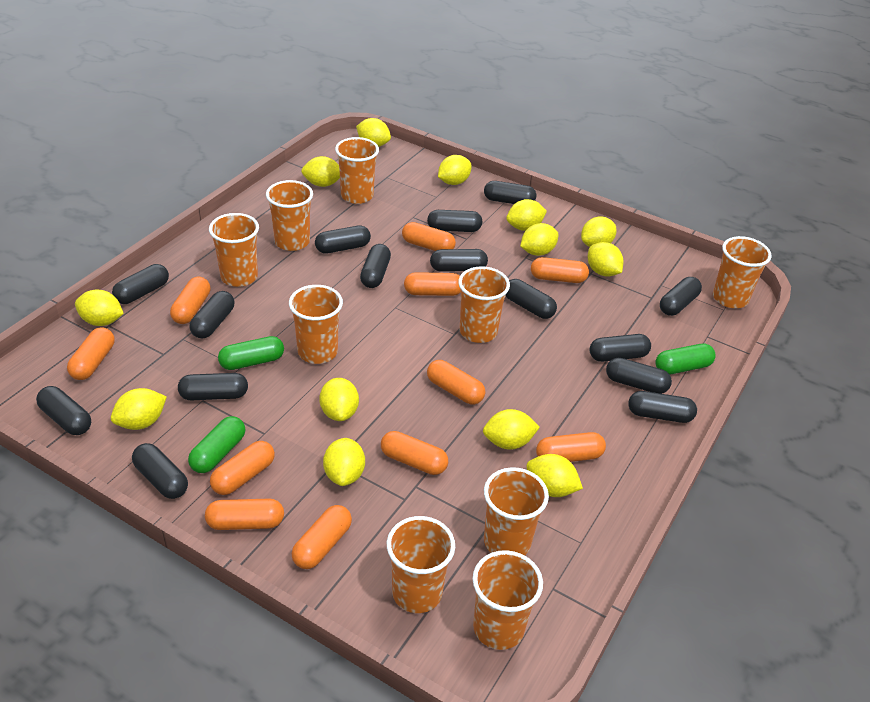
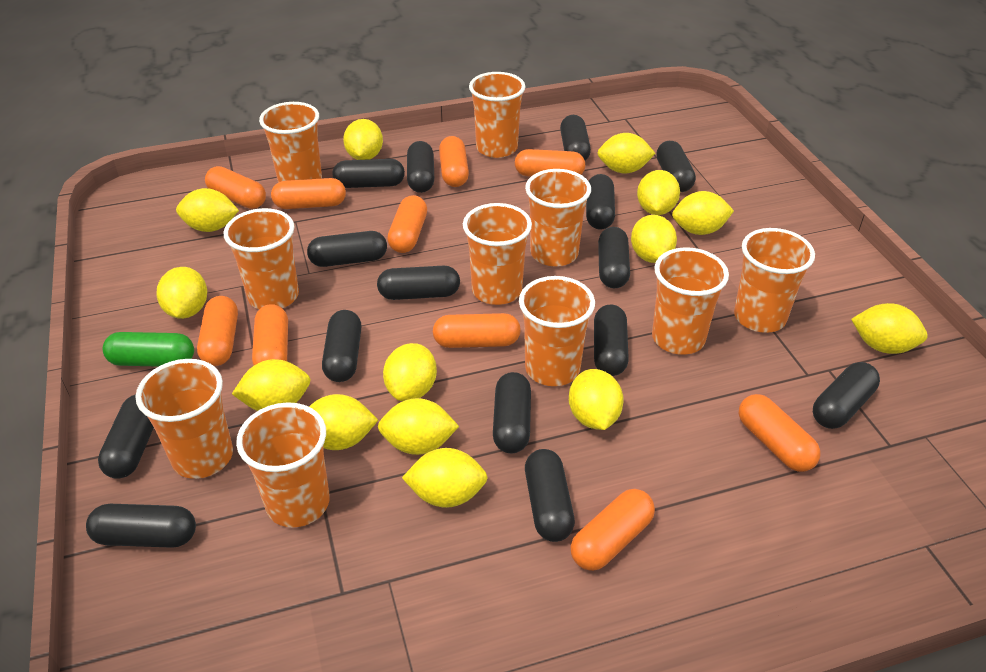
green capsule: [188,416,245,473] [218,336,284,370] [655,344,716,375] = 3 -> [103,332,194,367] = 1
orange capsule: [67,327,114,380] [170,276,211,324] [205,499,284,530] [210,441,275,495] [292,505,352,569] [381,431,448,475] [402,222,456,251] [404,272,461,296] [427,360,485,405] [531,257,589,283] [536,432,606,462] = 11 -> [197,296,238,366] [205,166,266,209] [252,304,288,365] [271,178,346,209] [387,195,427,253] [433,313,521,348] [439,136,469,187] [515,149,585,177] [571,489,655,571] [739,394,821,472] = 10
orange cup: [209,213,259,287] [266,180,313,251] [289,285,343,364] [335,137,379,204] [387,516,455,613] [458,266,510,343] [473,550,543,650] [484,467,549,556] [713,236,772,308] = 9 -> [136,359,233,479] [224,208,299,309] [236,402,330,527] [259,102,322,182] [463,203,532,305] [469,72,525,158] [519,276,595,386] [525,169,591,266] [652,247,729,355] [734,228,815,333] = 10
yellow lemon: [75,290,124,326] [111,388,167,430] [301,156,340,187] [319,378,359,421] [323,438,365,486] [356,118,391,147] [438,155,471,185] [483,409,540,450] [506,199,547,231] [520,223,559,256] [526,454,583,497] [581,216,616,247] [588,242,623,277] = 13 -> [156,267,207,319] [176,188,239,232] [232,359,310,411] [309,394,378,450] [343,119,383,160] [378,398,459,455] [383,343,437,401] [402,448,488,508] [569,369,624,430] [598,133,656,174] [631,215,677,263] [637,170,680,215] [672,191,734,235] [851,303,928,354] = 14

